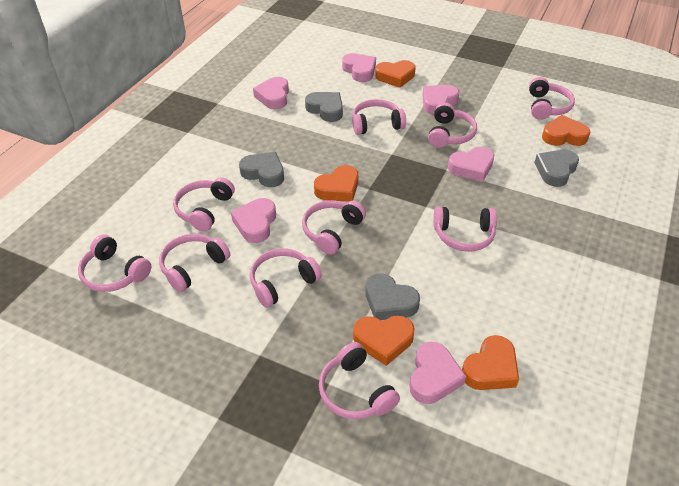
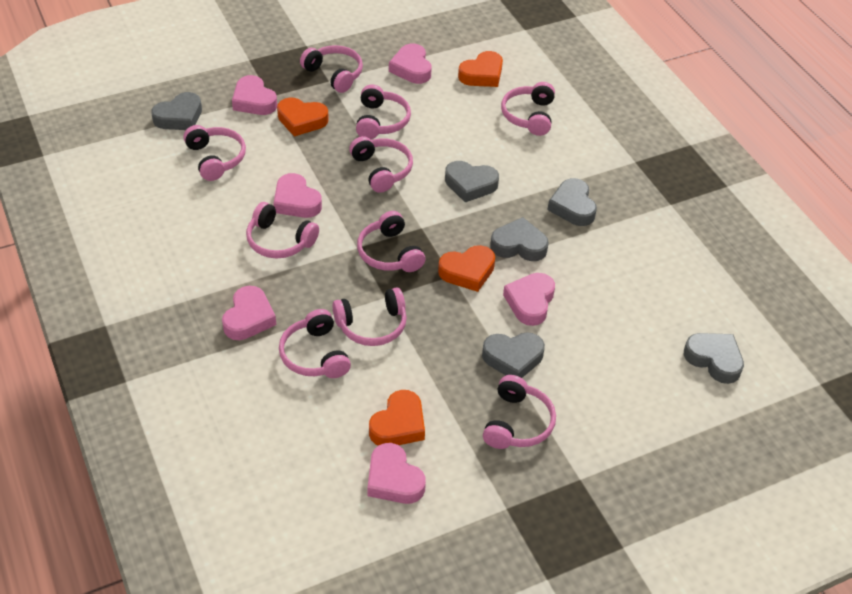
grey heart: [239,152,284,187] [305,92,343,122] [365,273,420,320] [534,150,579,187] = 4 -> [151,92,202,130] [445,161,499,202] [482,332,545,378] [490,217,549,261] [547,178,597,226] [684,333,744,384] = 6
orange heart: [314,165,358,202] [353,315,415,366] [375,60,416,88] [462,335,519,390] [542,115,591,146] = 5 -> [277,98,329,136] [369,390,425,445] [438,245,495,292] [458,51,503,87] = 4

